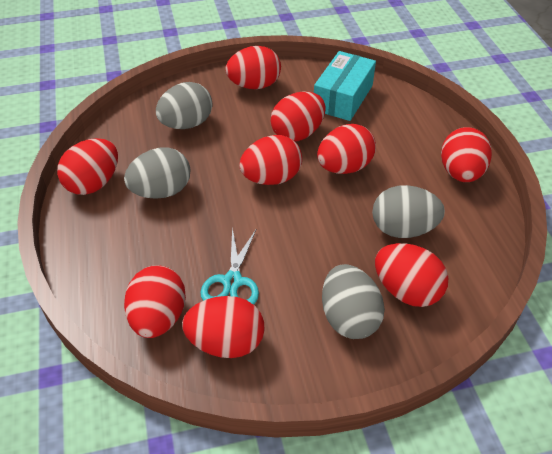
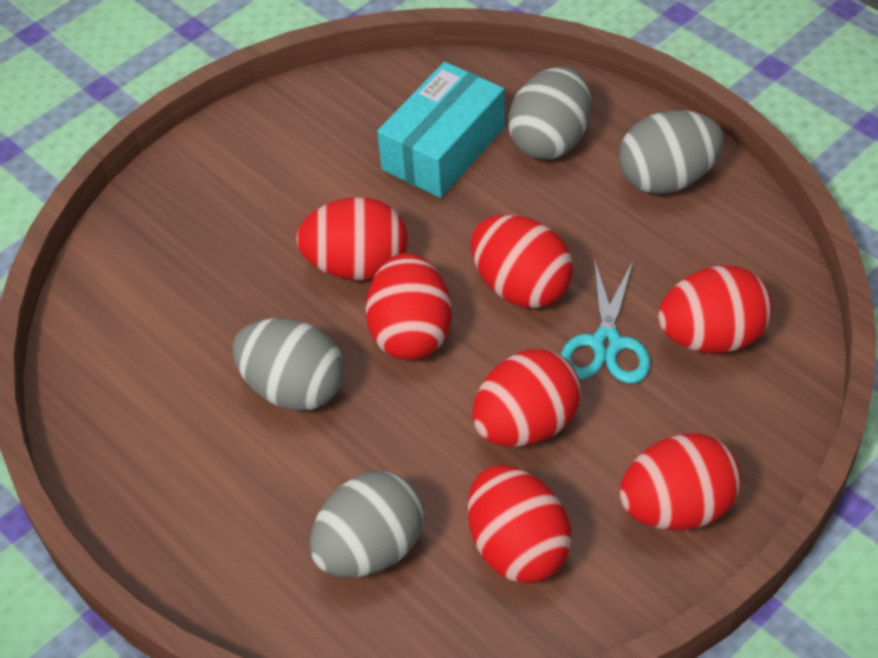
red egg: [57,138,118,195] [124,265,186,338] [182,296,265,358] [225,46,281,89] [239,135,302,185] [271,91,326,142] [317,124,376,174] [375,243,448,307] [441,127,492,182] = 9 -> [296,197,408,280] [366,253,452,360] [468,465,571,583] [471,215,573,308] [472,349,581,447] [620,433,741,530] [658,265,772,353] = 7

